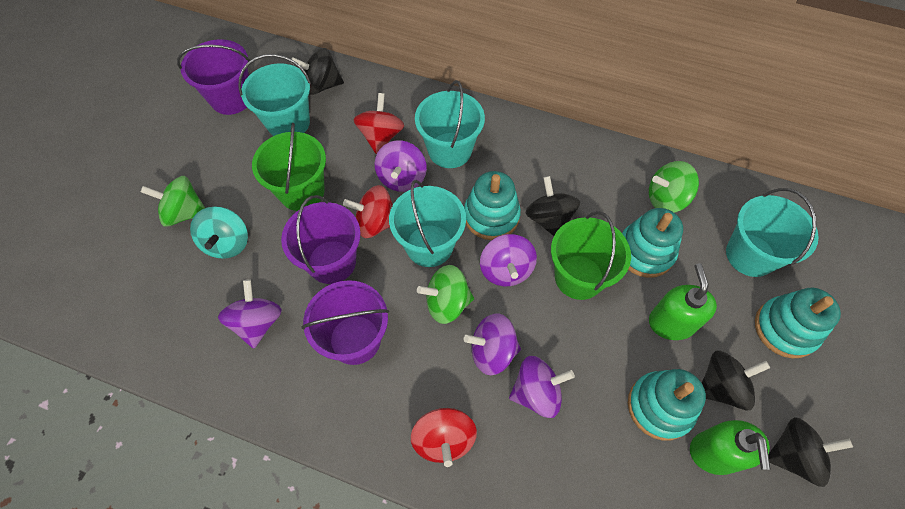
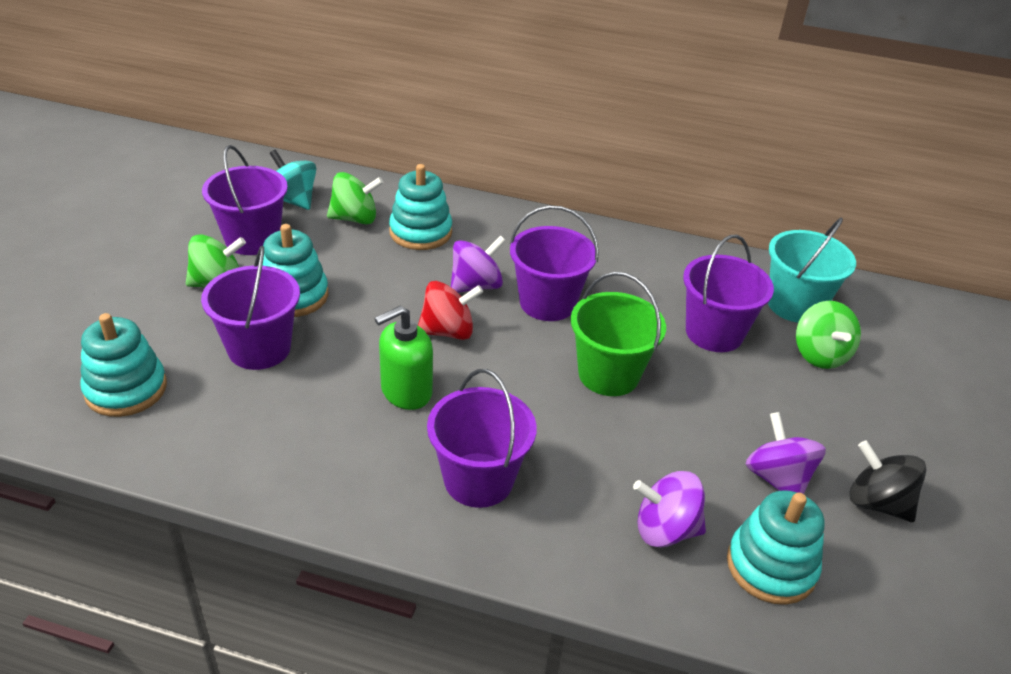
black spinning top: [291,48,344,95] [526,176,580,236] [702,351,770,410] [768,417,853,487] = 4 -> [850,440,927,522] = 1
green bucket: [252,123,326,211] [551,211,631,300] = 2 -> [570,272,666,396] = 1
green soap dispenser: [649,263,717,340] [690,420,771,475] = 2 -> [374,306,433,410] = 1
purple bucket: [177,39,250,115] [281,195,361,284] [302,280,389,365] = 3 -> [201,246,300,370] [202,145,288,255] [427,369,537,508] [510,205,599,321] [683,235,774,352] = 5
purple spinning top: [218,279,282,349] [374,140,427,192] [464,313,521,375] [480,234,537,286] [509,356,575,418] = 5 -> [451,235,506,293] [633,471,706,547] [746,412,826,494] = 3
red spinning top: [343,185,393,238] [353,93,404,154] [411,408,477,467] = 3 -> [418,281,483,340] = 1
turquoise bucket: [238,54,311,136] [389,180,466,267] [415,80,485,168] [726,188,819,277] = 4 -> [768,218,856,323] = 1

